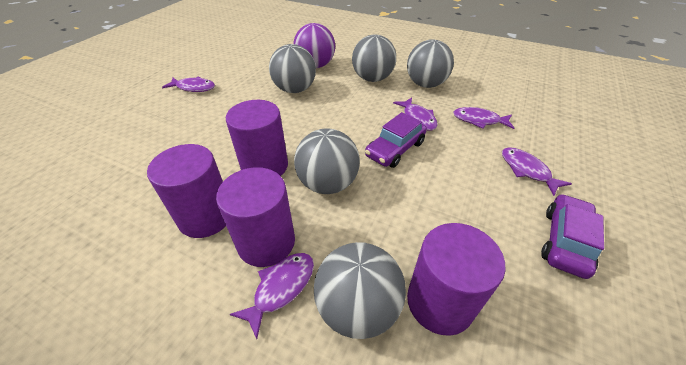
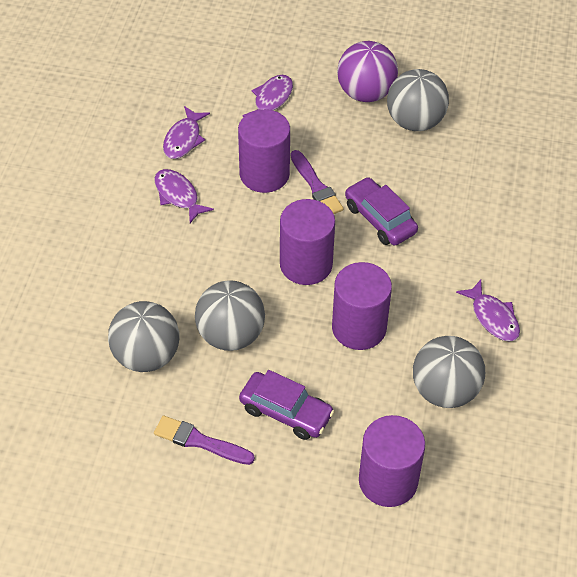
grey ball: [269,44,316,93] [294,129,360,194] [314,242,406,339] [352,35,396,82] [407,39,454,88] = 5 -> [108,301,179,372] [195,280,265,351] [387,69,449,131] [413,336,485,408] = 4
purple brush: none = 0 -> [154,416,255,465] [290,150,344,214] = 2
purple fish: [162,76,215,92] [230,253,314,339] [393,97,438,131] [453,107,514,129] [502,147,572,196] = 5 -> [154,169,214,223] [163,106,210,159] [242,75,293,117] [456,280,520,342] = 4

